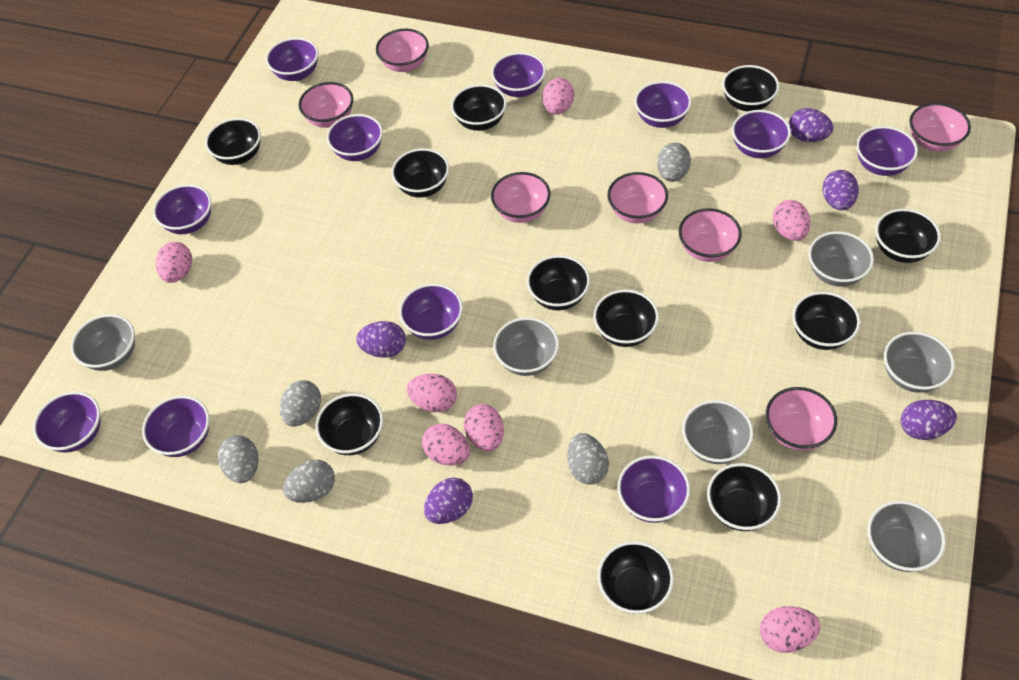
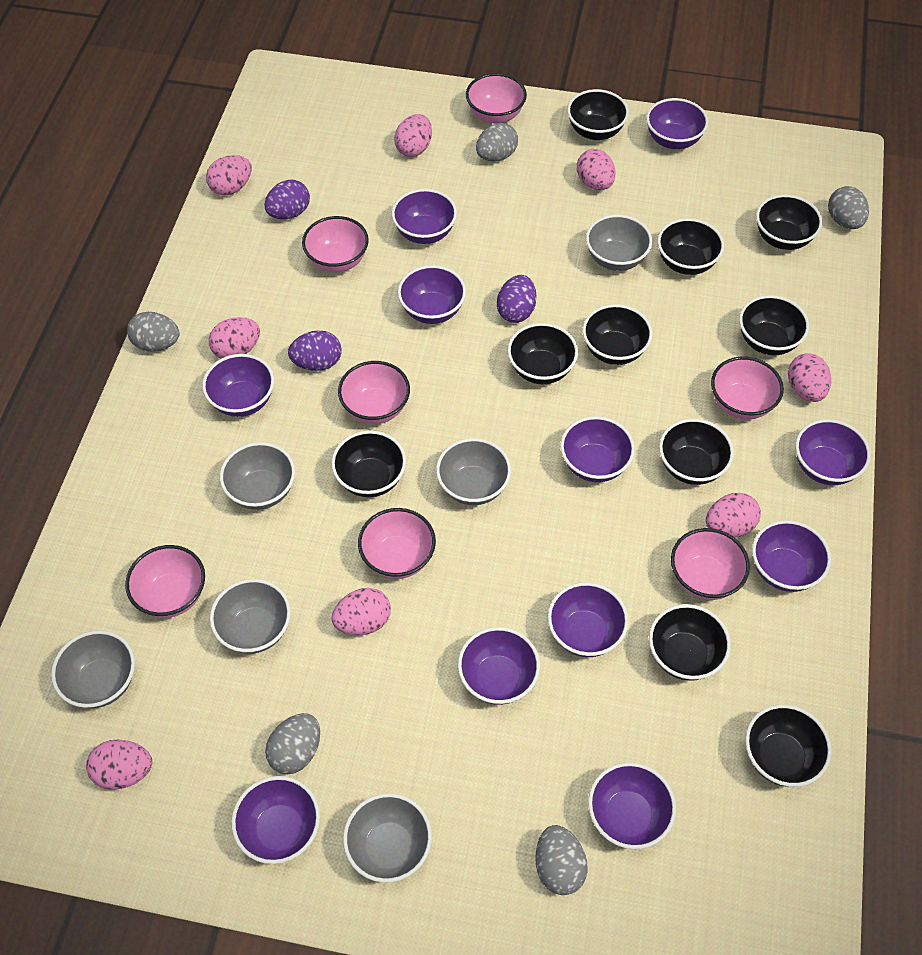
black bowl: [205,118,261,165] [315,393,383,455] [391,148,449,197] [451,84,507,131] [527,255,590,310] [593,289,659,347] [597,541,674,614] [707,463,781,531] [722,65,779,111] [792,292,860,350] [875,209,941,263] = 11 -> [331,430,406,497] [507,323,578,384] [567,89,629,140] [582,304,652,365] [649,604,731,681] [657,218,724,275] [659,419,734,485] [739,295,809,355] [745,704,832,787] [756,195,822,250] = 10
pink egg: [156,242,192,283] [407,374,457,412] [422,424,470,466] [464,404,504,452] [543,78,574,115] [760,606,821,653] [772,200,811,241] = 7 -> [86,739,152,789] [206,155,252,195] [209,317,260,359] [331,588,391,635] [394,114,432,157] [577,149,616,190] [706,493,761,537] [788,354,831,402] = 8
purple egg: [356,321,406,358] [424,478,473,524] [789,108,834,142] [822,170,859,210] [900,400,957,440] = 5 -> [264,179,310,219] [288,330,342,371] [497,275,536,323] = 3

